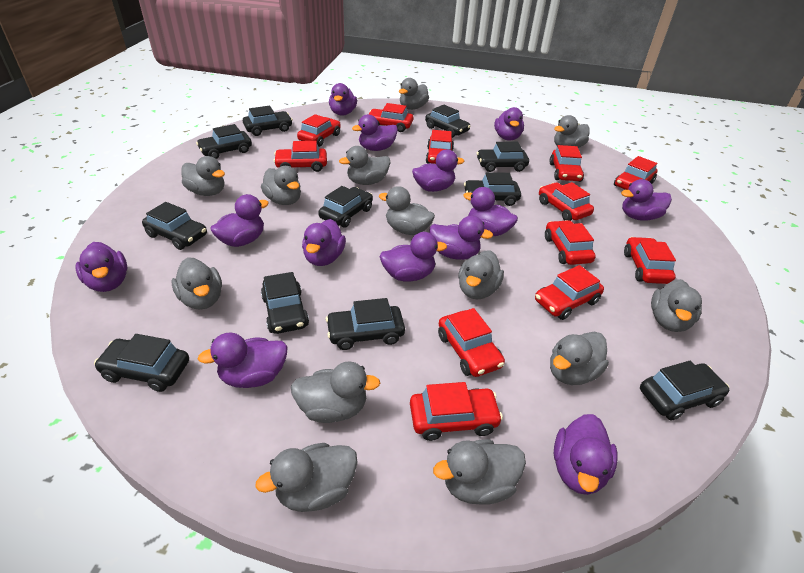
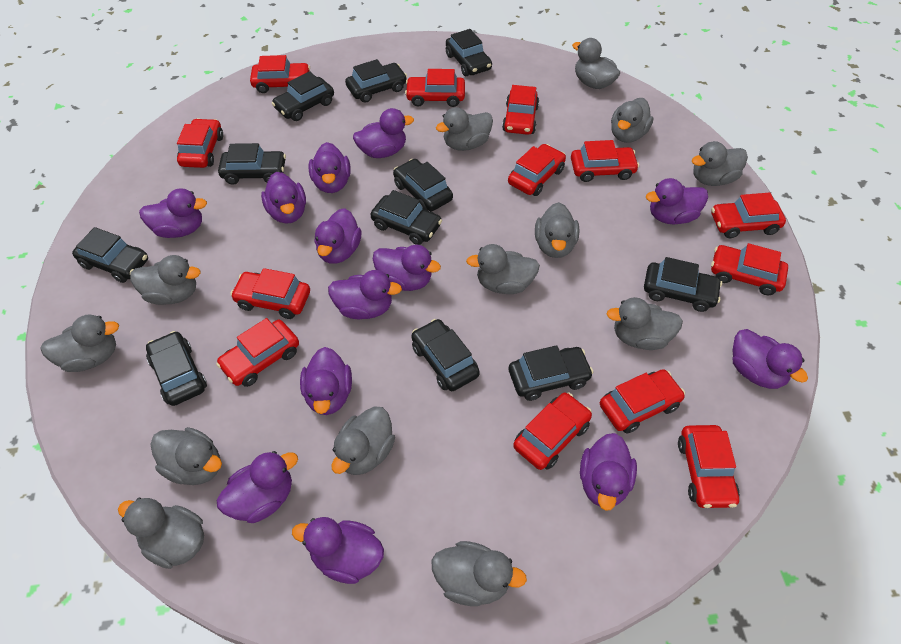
red car: [273,141,327,172] [297,114,341,147] [369,103,414,132] [410,382,503,441] [426,130,454,164] [438,308,505,377] [535,265,604,320] [539,182,594,221] [545,220,596,265] [550,145,584,182] [614,156,658,190] [624,237,676,284] = 12 -> [177,118,223,168] [216,318,299,387] [230,268,310,319] [250,55,310,93] [405,69,465,107] [502,85,539,135] [508,144,566,196] [513,393,592,470] [571,140,639,182] [600,369,685,434] [678,425,739,508] [711,193,786,238] [711,243,788,295] = 13

